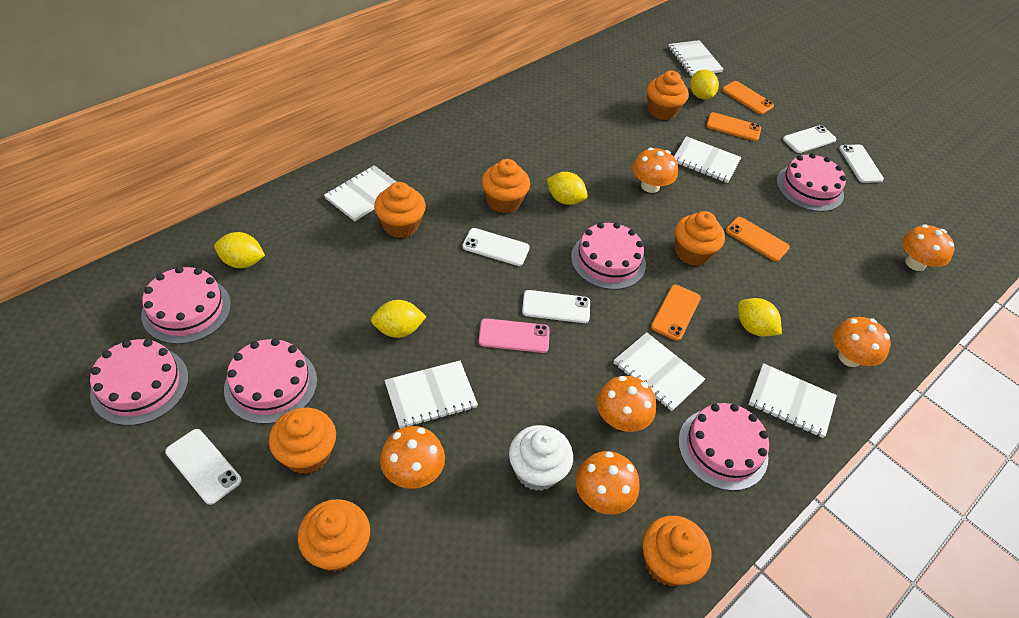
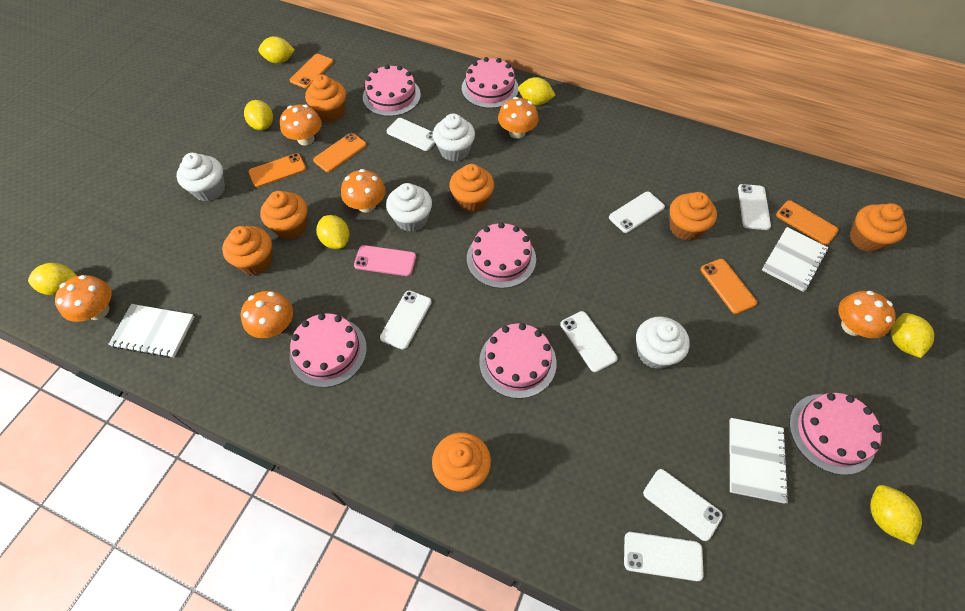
orange phone: [651,285,701,341] [706,112,761,141] [722,81,774,114] [726,217,790,262] = 4 -> [248,153,306,188] [290,54,334,88] [313,133,367,172] [700,259,757,314] [776,200,839,245] = 5
white cupcake: [509,425,573,491] = 1 -> [176,153,225,201] [386,183,432,232] [433,113,475,162] [636,316,690,369] = 4
white notebook: [324,165,396,221] [384,361,478,429] [614,332,705,411] [668,40,724,76] [674,136,741,183] [748,363,837,438] = 6 -> [108,304,194,358] [729,418,789,504] [762,227,829,292] = 3
white phone: [165,429,242,505] [462,228,530,266] [522,290,590,323] [783,125,836,153] [839,145,884,183] = 5 -> [380,290,432,350] [387,118,435,151] [560,311,618,372] [609,192,665,233] [624,532,704,581] [643,469,723,541] [738,184,771,230] = 7
yellow lemon: [214,232,265,268] [371,300,426,338] [547,172,588,205] [690,69,719,99] [738,298,782,337] = 5 -> [28,263,77,295] [244,100,273,130] [258,36,295,64] [317,215,349,249] [519,77,556,105] [870,485,922,545] [891,313,934,358] = 7

